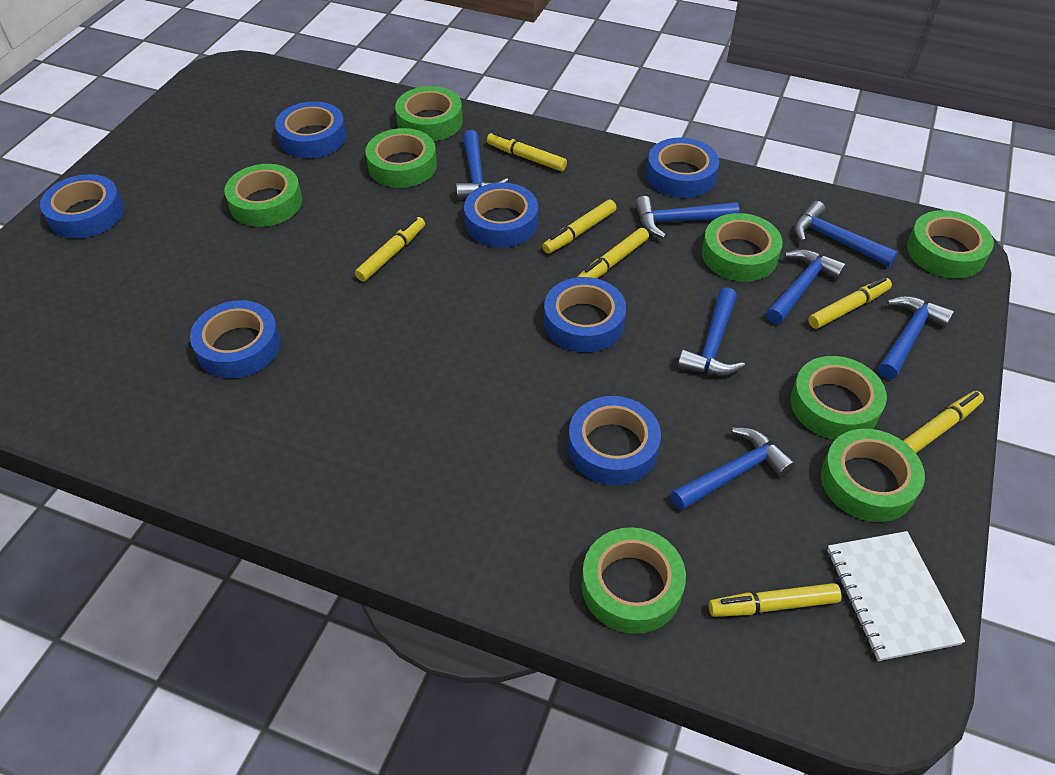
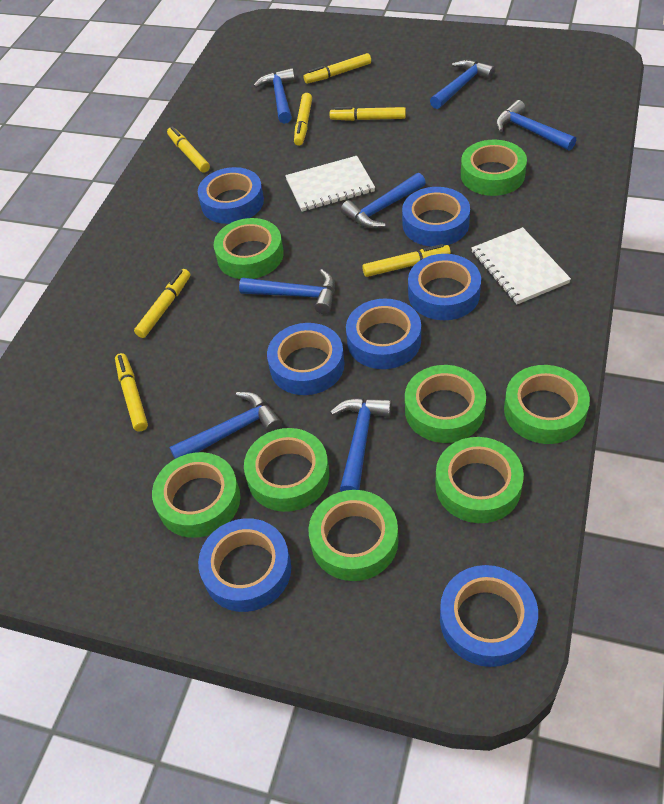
white notebook: [827,531,965,661] = 1 -> [285,156,375,212] [472,227,571,304] = 2

